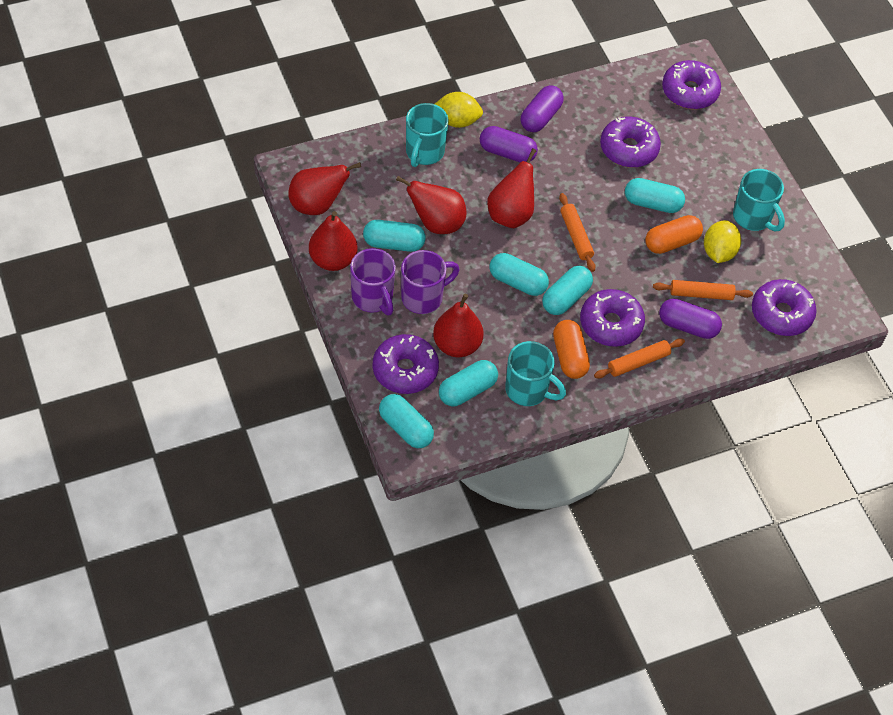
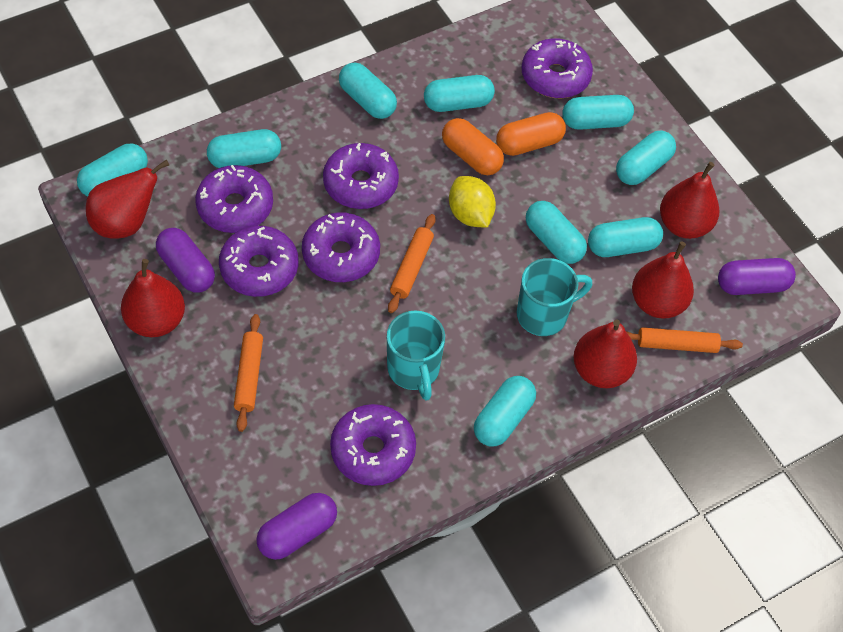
purple donut: [373,334,439,394] [580,289,645,347] [600,117,661,168] [662,60,721,109] [752,279,816,336] = 5 -> [195,165,273,233] [219,226,298,297] [302,212,380,282] [323,143,399,209] [330,404,416,486] [522,38,593,98] = 6
purple mug: [350,248,396,315] [401,250,460,314] = 2 -> none = 0
turquoise capsule: [363,220,426,252] [379,394,434,448] [439,360,498,406] [490,253,549,296] [542,266,593,315] [625,178,685,213] = 6 -> [77,144,148,197] [207,129,281,168] [339,62,397,119] [424,75,495,112] [474,376,536,447] [526,201,587,264] [562,95,634,130] [588,217,663,257] [616,131,676,185] = 9
turquoise mug: [406,103,448,167] [505,341,566,406] [733,169,785,232] = 3 -> [387,311,445,401] [517,258,592,336] = 2
yellow lemon: [435,92,483,128] [704,220,741,263] = 2 -> [449,176,496,228] = 1

